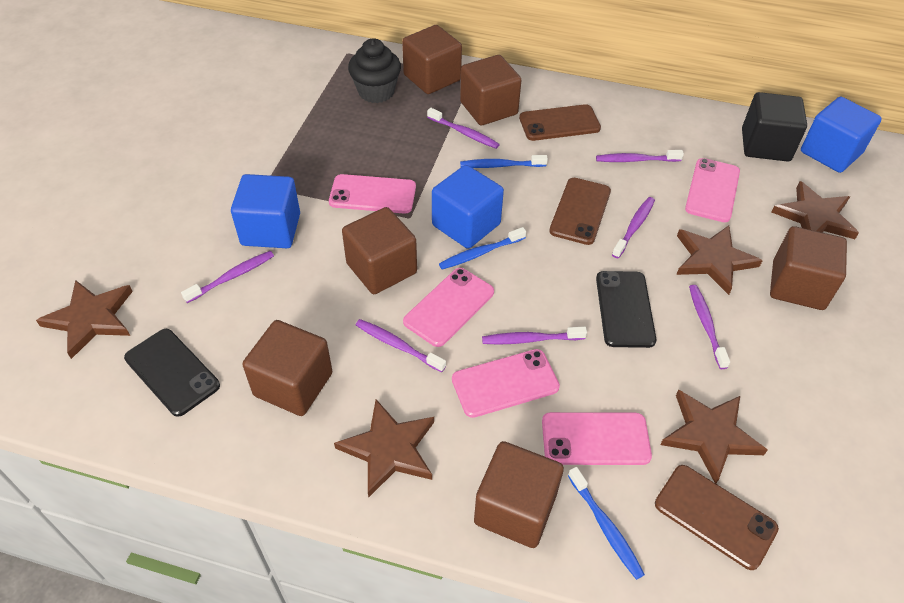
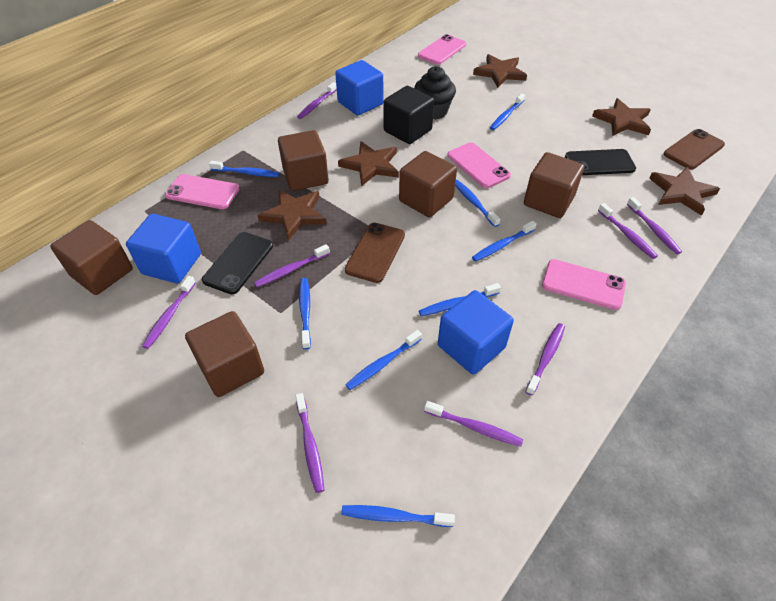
blue toothbrush: [439,227,526,269] [460,155,548,168] [568,467,645,580] = 3 -> [209,161,279,177] [299,278,311,350] [341,505,455,527] [345,330,422,390] [419,283,501,316] [455,180,500,227] [472,221,537,262] [490,93,525,130] = 8
brown cube: [242,320,332,416] [342,207,417,294] [402,25,462,94] [460,55,521,125] [474,441,564,548] [770,226,847,310] = 6 -> [50,220,133,295] [185,311,264,397] [278,130,329,191] [399,151,457,218] [524,152,584,218] = 5
brown phone: [519,104,601,141] [549,178,611,245] [655,465,779,570] = 3 -> [345,223,405,283] [664,129,725,170] = 2
pink phone: [329,174,416,214] [403,268,494,347] [452,349,560,418] [542,412,652,465] [685,158,740,222] = 5 -> [165,174,239,209] [418,34,466,65] [447,142,511,188] [542,259,626,310] = 4
purple toothbrush: [181,251,274,303] [356,319,446,372] [427,108,500,149] [482,327,587,345] [596,150,684,162] [612,197,655,258] [689,285,730,369] = 7 -> [142,276,196,349] [254,244,330,287] [295,393,324,493] [297,82,337,119] [424,401,523,447] [525,323,565,395] [598,203,658,259] [627,197,682,254] = 8

